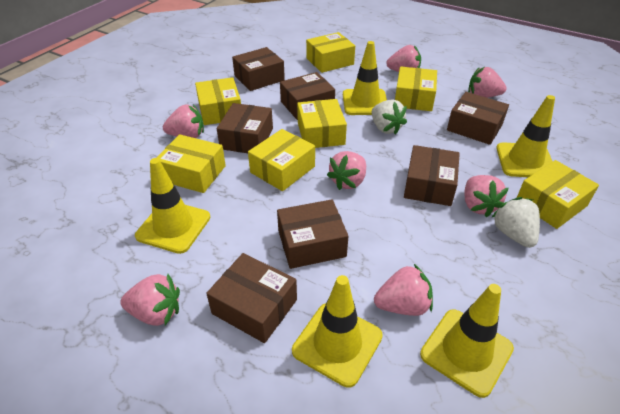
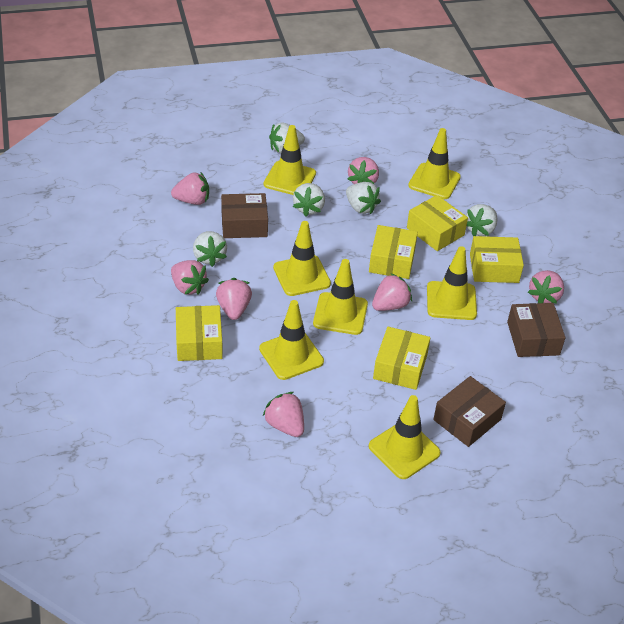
brown box: [206,253,297,343] [217,103,273,153] [232,47,285,91] [277,199,349,269] [280,72,335,120] [404,145,460,206] [447,92,509,145] = 7 -> [221,193,268,238] [433,376,506,447] [507,303,565,357] = 3
white strawberry: [372,100,407,135] [491,197,540,248] = 2 -> [193,231,227,267] [269,122,305,153] [293,183,325,216] [346,182,381,214] [466,204,497,237] = 5
yellow box: [156,134,226,193] [195,77,241,125] [248,129,315,191] [297,99,347,148] [306,32,355,73] [395,67,437,111] [517,160,599,229] = 7 -> [176,305,223,361] [369,225,418,279] [373,327,430,390] [407,195,468,251] [470,236,524,283] = 5
yellow traffic cone: [135,158,210,254] [292,275,383,388] [343,41,387,115] [420,284,514,398] [496,95,555,177] = 5 -> [259,300,324,380] [264,125,316,195] [273,221,331,296] [313,259,368,335] [369,395,441,479] [408,128,461,199] [427,246,477,320] = 7

